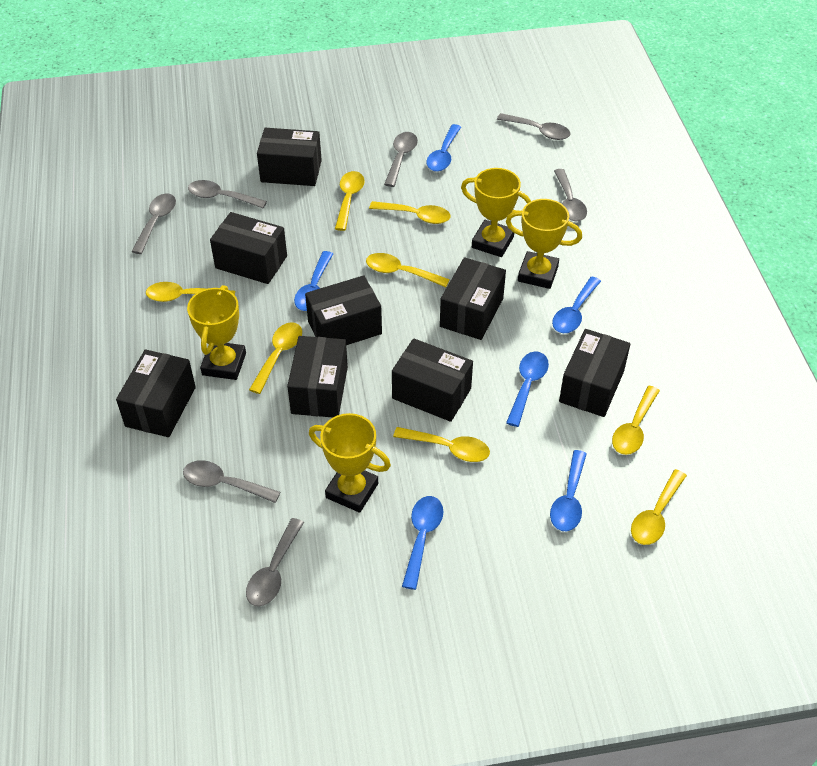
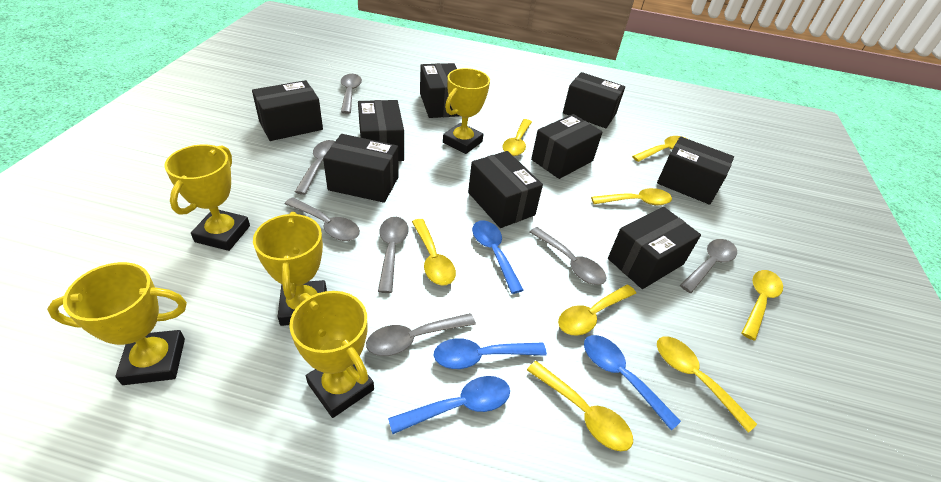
black box: [116,349,196,437] [210,212,287,284] [257,128,322,186] [287,336,348,417] [305,275,382,345] [392,338,473,422] [440,257,506,340] [559,329,630,417] = 8 -> [252,80,323,141] [323,134,399,203] [358,100,404,161] [420,63,459,118] [468,151,543,228] [531,114,602,179] [563,72,625,128] [608,207,701,289] [657,137,734,205] = 9
blue spoon: [294,251,333,311] [402,496,444,590] [426,124,461,172] [506,351,549,427] [550,450,587,531] [552,276,601,333] = 6 -> [388,376,510,434] [434,338,547,369] [472,220,523,294] [584,335,681,431] = 4
yellow trophy: [187,285,246,380] [309,413,391,513] [461,168,531,257] [506,199,582,289] = 4 -> [47,262,187,385] [164,144,250,251] [253,212,327,326] [289,291,374,418] [443,68,490,154] = 5

